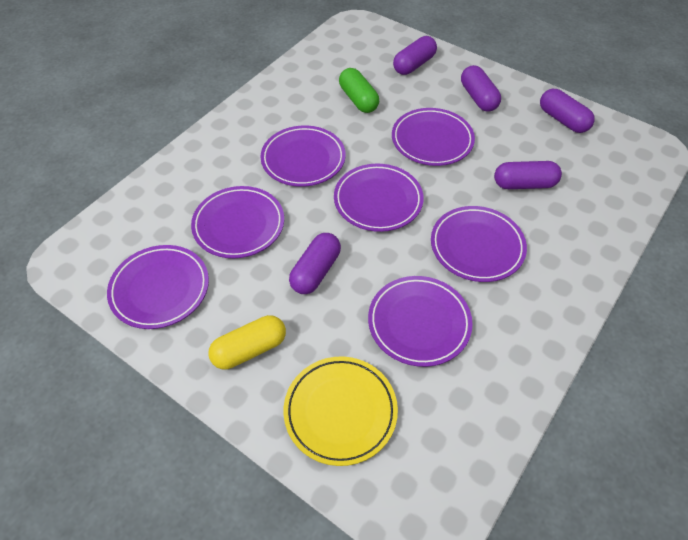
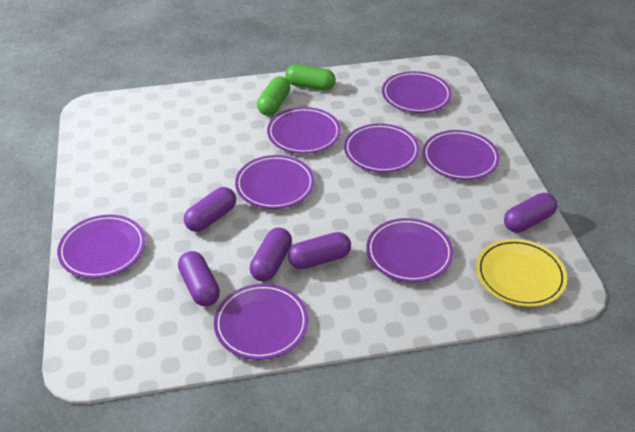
green capsule: [339,68,379,113] = 1 -> [257,76,291,116] [285,64,336,90] = 2
purple plate: [107,245,209,329] [191,186,284,258] [261,125,346,187] [334,164,424,232] [368,276,473,367] [392,108,475,166] [431,206,527,282] = 7 -> [57,215,146,278] [214,284,308,360] [235,155,315,209] [267,107,341,154] [344,123,420,173] [366,218,454,282] [382,71,452,113] [423,130,500,180] = 8
yellow capsule: [208,315,286,369] = 1 -> none = 0

